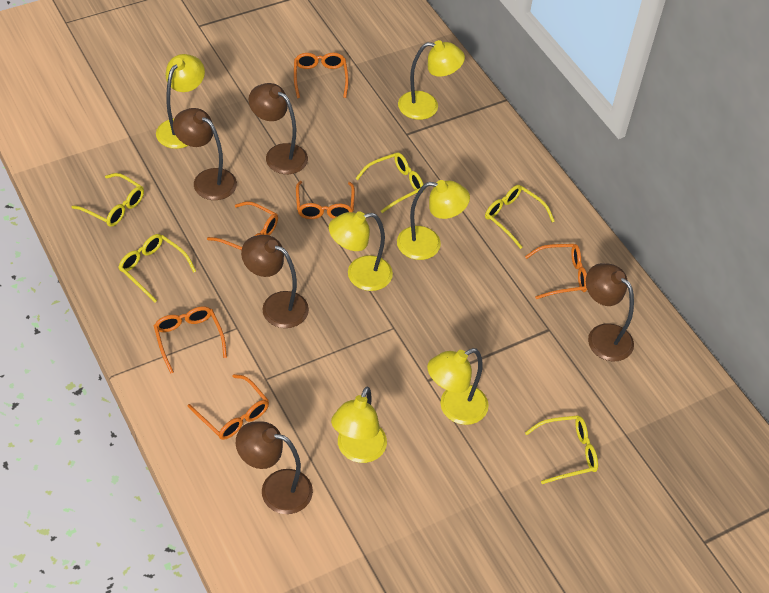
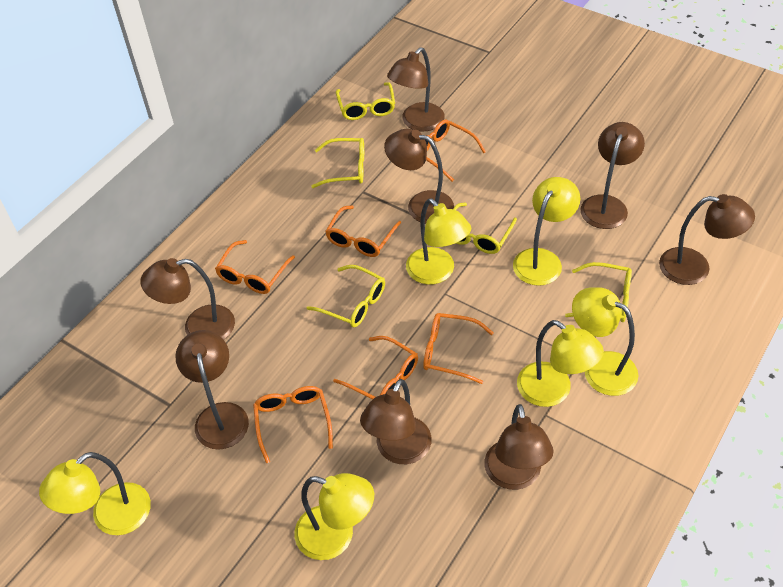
brown lamp: [173,108,237,200] [236,421,313,514] [241,235,309,328] [249,83,308,174] [586,263,634,361] = 5 -> [141,258,235,339] [175,330,249,450] [360,379,432,464] [384,129,454,224] [387,47,445,131] [484,404,554,490] [580,122,645,229] [659,194,755,285] = 8

